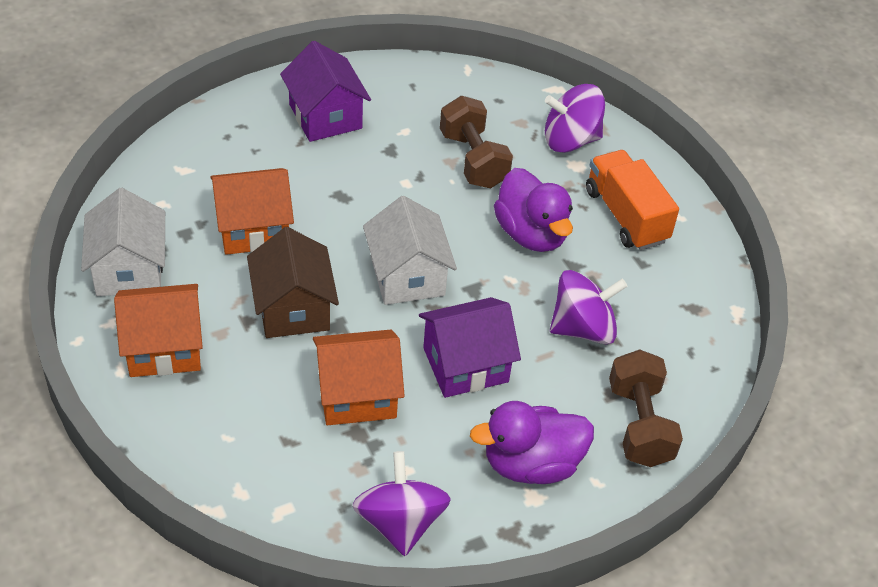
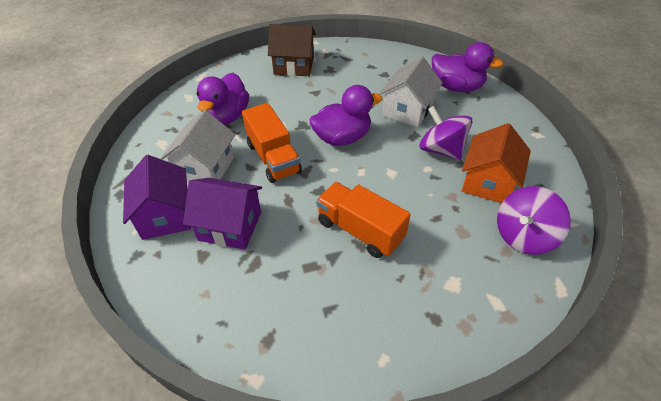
brown dumbbell: [440,96,513,188] [609,349,683,467] = 2 -> none = 0
orange house: [114,284,203,377] [210,168,294,255] [313,330,405,425] = 3 -> [462,123,531,203] = 1
orange truck: [586,150,679,250] = 1 -> [242,103,302,183] [316,182,411,258] = 2
purple duck: [470,401,594,484] [494,168,573,252] = 2 -> [196,73,249,125] [309,85,382,146] [432,42,503,92] = 3
purple spinning top: [352,451,451,556] [545,84,605,153] [550,270,627,344] = 3 -> [420,106,472,160] [497,186,571,255] = 2

